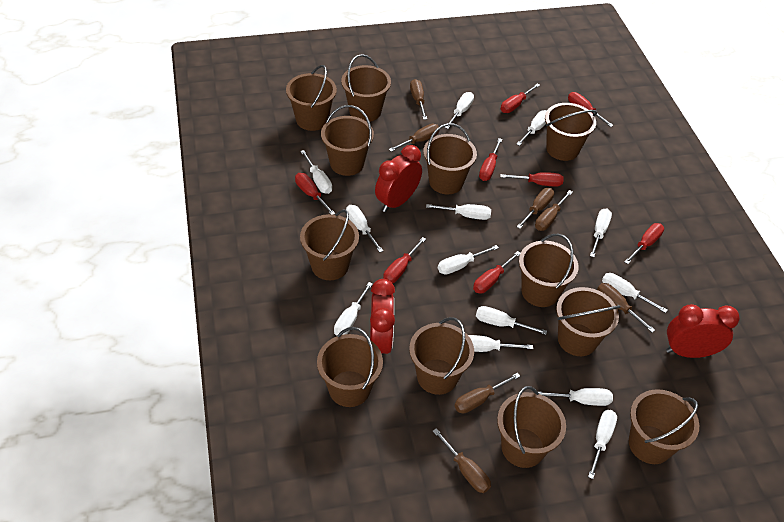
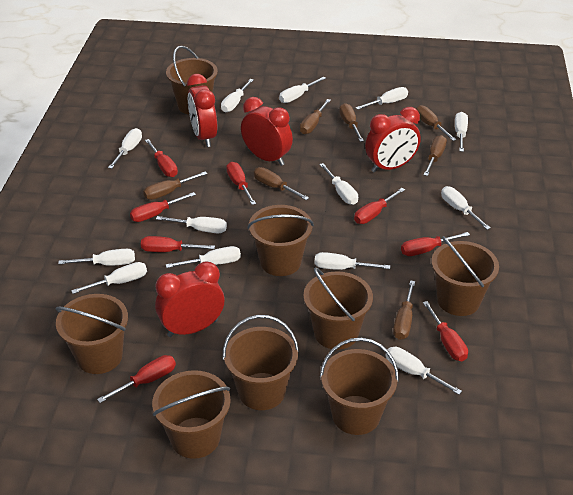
brown bucket: [286,65,337,131] [300,210,359,280] [317,327,383,407] [321,105,374,176] [341,54,391,122] [409,317,474,395] [423,123,477,194] [497,386,566,468] [519,234,578,307] [545,103,597,161] [556,287,620,356] [629,389,699,464] = 12 -> [56,294,128,374] [152,370,231,459] [166,46,218,115] [223,315,299,410] [247,205,314,276] [303,268,373,350] [320,338,399,435] [431,236,499,316] = 8
red clock: [370,279,395,357] [375,145,422,212] [666,304,740,358] = 3 -> [155,262,224,337] [187,74,217,147] [241,97,293,166] [365,107,421,173] = 4

